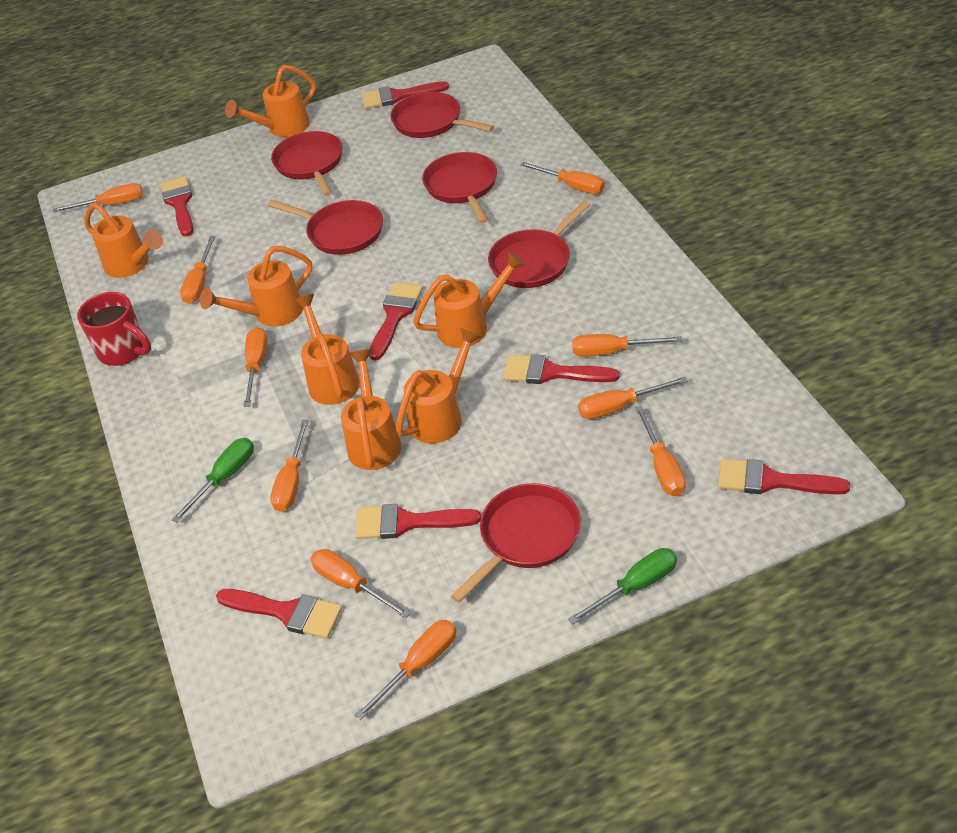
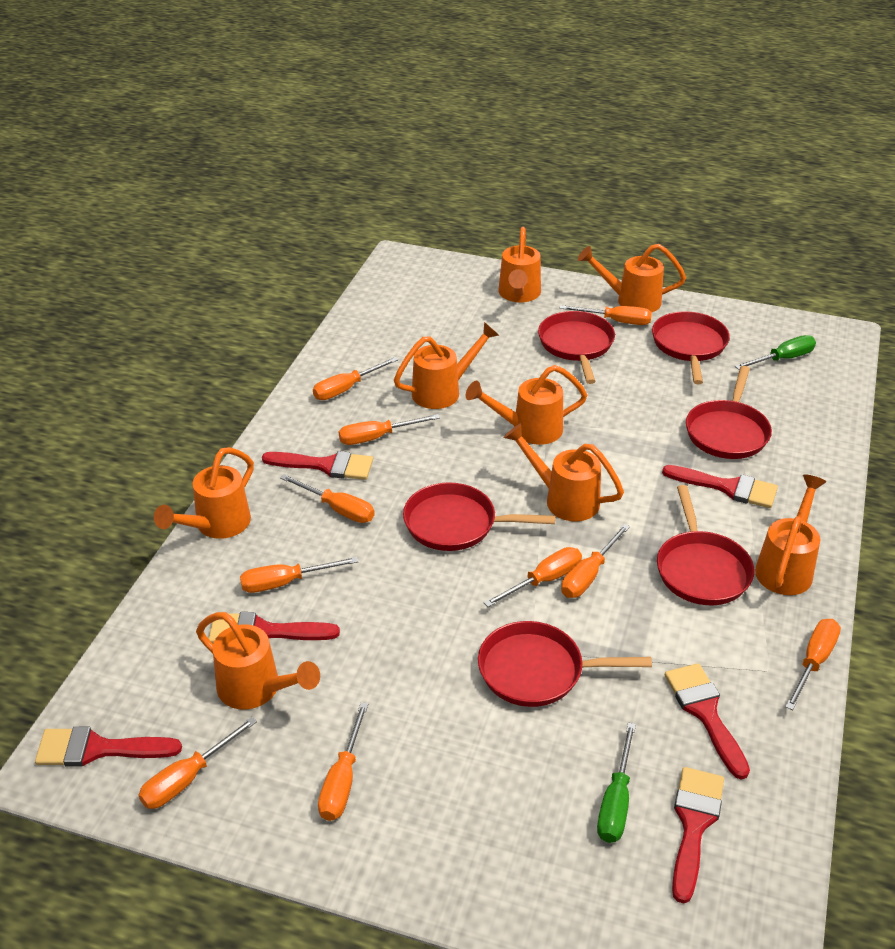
orange watering can: [84,203,163,278] [200,246,312,327] [225,65,316,137] [293,294,360,405] [341,349,401,470] [396,328,482,444] [413,252,526,348] = 7 -> [154,447,254,539] [196,612,320,710] [394,322,499,409] [466,365,587,445] [498,227,541,302] [504,423,624,521] [578,244,686,312] [755,474,826,595] = 8
red brush: [161,176,193,237] [216,589,342,639] [355,504,481,539] [362,81,449,109] [369,282,423,360] [503,354,620,384] [718,459,850,494] = 7 -> [35,727,182,767] [208,612,340,643] [262,451,373,480] [662,465,778,508] [665,663,750,780] [672,767,724,904] = 6
red mug: [77,292,151,366] = 1 -> none = 0

